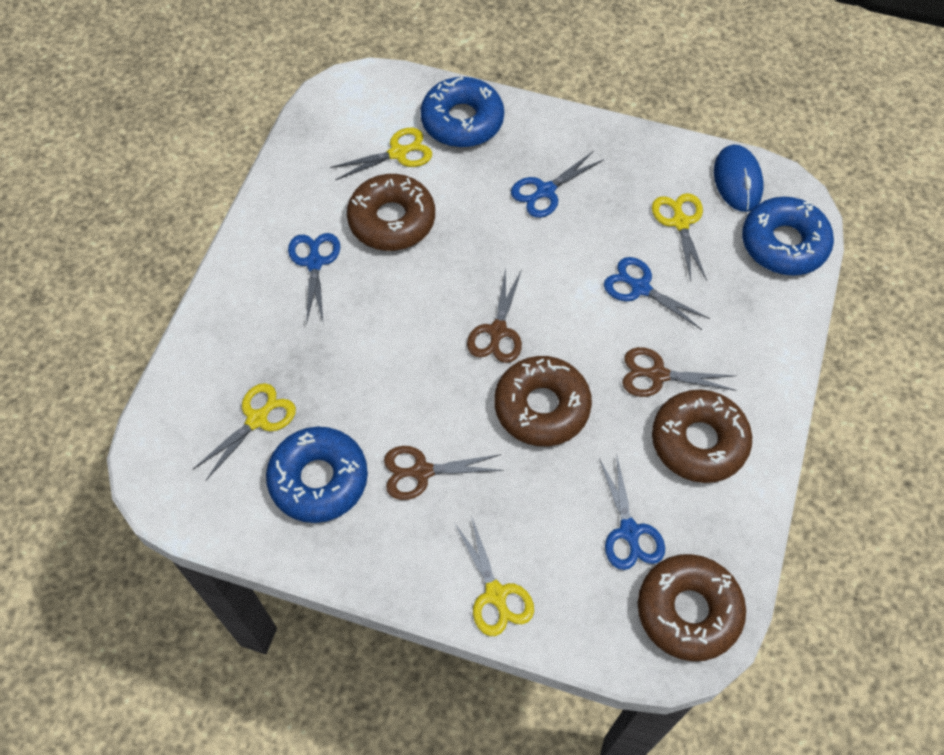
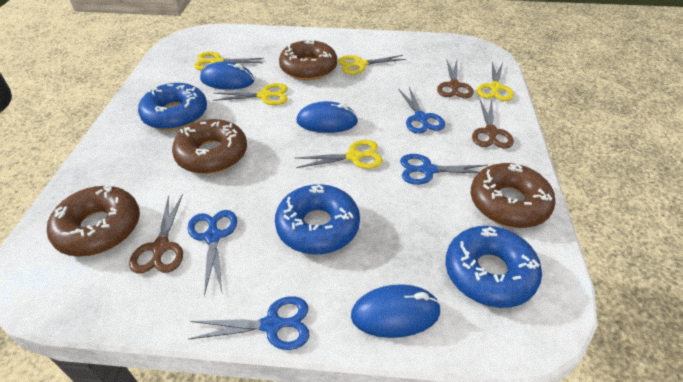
blue mouse: [714,144,764,212] = 1 -> [200,61,254,90] [296,101,358,133] [351,284,441,338] = 3
yellow scissors: [192,383,296,481] [330,128,432,180] [455,516,534,636] [652,193,707,281] = 4 -> [194,52,264,70] [213,83,288,105] [296,140,383,169] [338,55,407,74] [477,62,514,101] = 5

